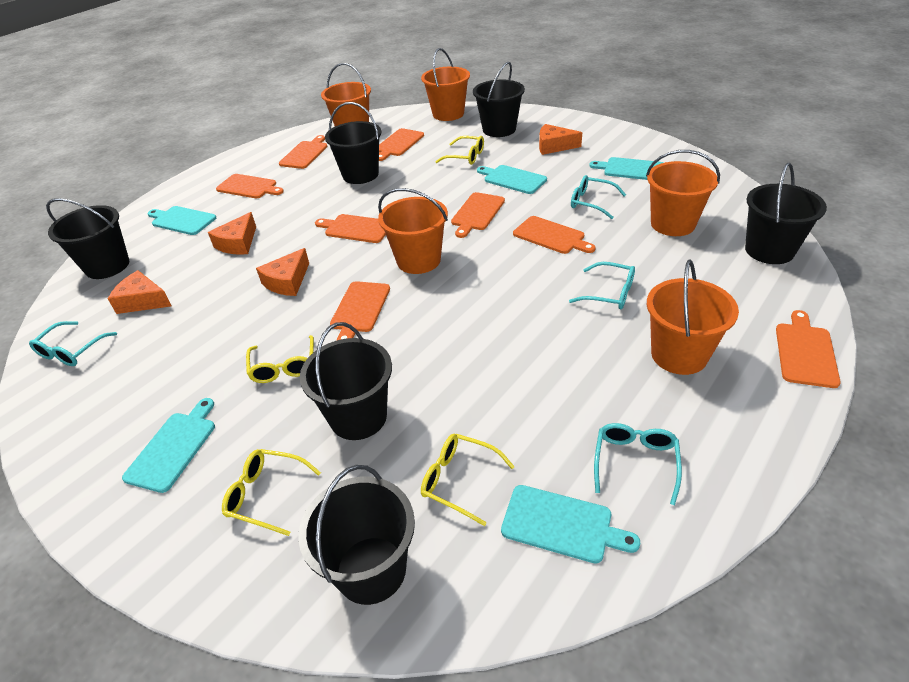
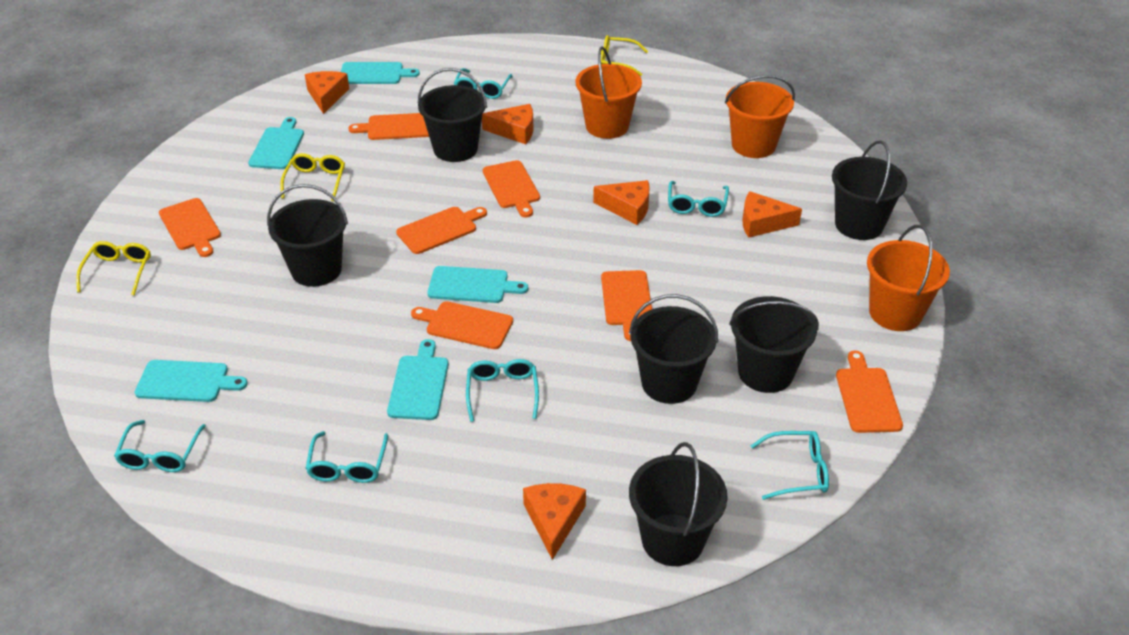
orange bucket: [321,63,371,126] [378,188,448,274] [421,48,470,121] [646,150,720,236] [647,259,739,375] = 5 -> [576,46,642,139] [725,75,795,158] [867,225,950,331] = 3
orange cheese: [108,270,171,314] [208,212,256,255] [256,248,309,296] [539,124,582,155] = 4 -> [305,71,349,114] [482,104,534,144] [523,483,586,560] [593,180,650,225] [743,191,802,238] = 5
orange cutting board: [216,174,284,198] [279,135,327,169] [315,214,386,243] [330,281,390,340] [379,128,424,161] [451,192,505,238] [513,216,596,254] [776,310,841,388] = 8 -> [159,198,221,257] [349,113,429,140] [396,207,487,254] [411,301,513,349] [483,160,540,218] [601,270,652,341] [836,351,903,433] = 7
turquoise glasses: [29,321,117,366] [569,262,635,309] [571,175,626,219] [594,423,682,505] = 4 -> [114,420,206,472] [306,431,388,483] [454,68,513,99] [466,359,539,422] [668,181,729,217] [751,431,829,500] = 6
yellow glasses: [222,449,321,536] [246,335,314,383] [421,434,515,526] [435,136,484,165] = 4 -> [76,241,151,296] [280,153,345,202] [601,35,648,76] = 3

